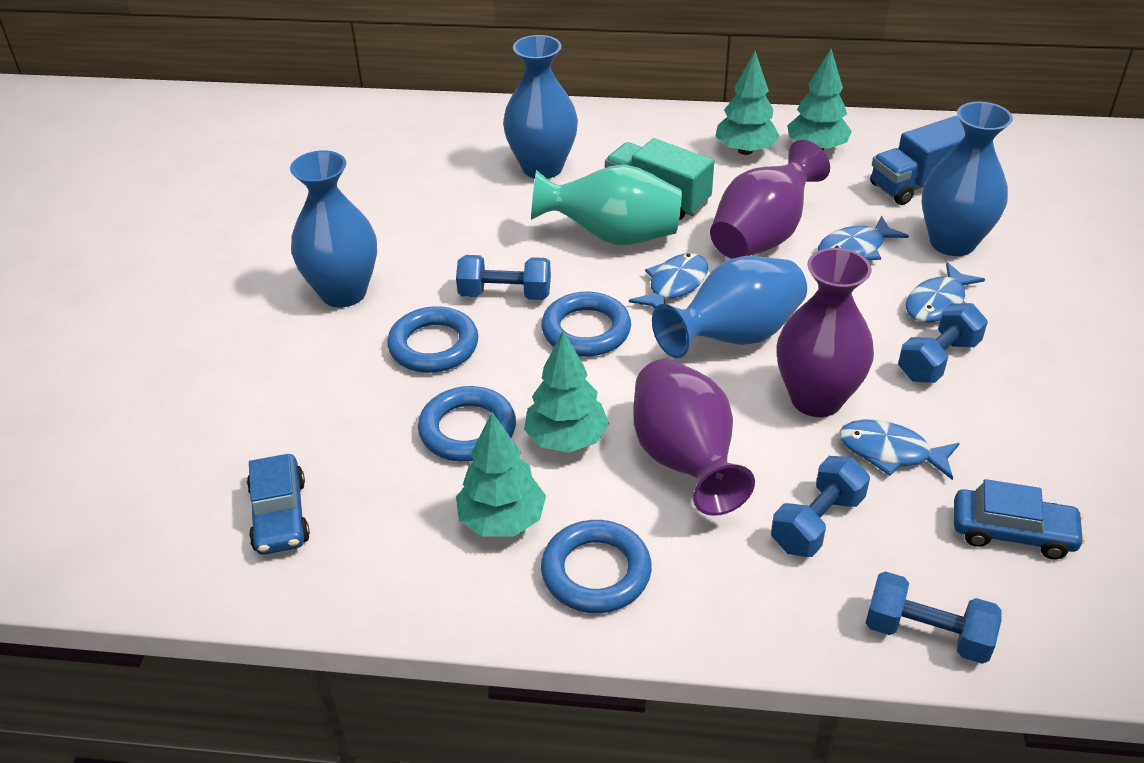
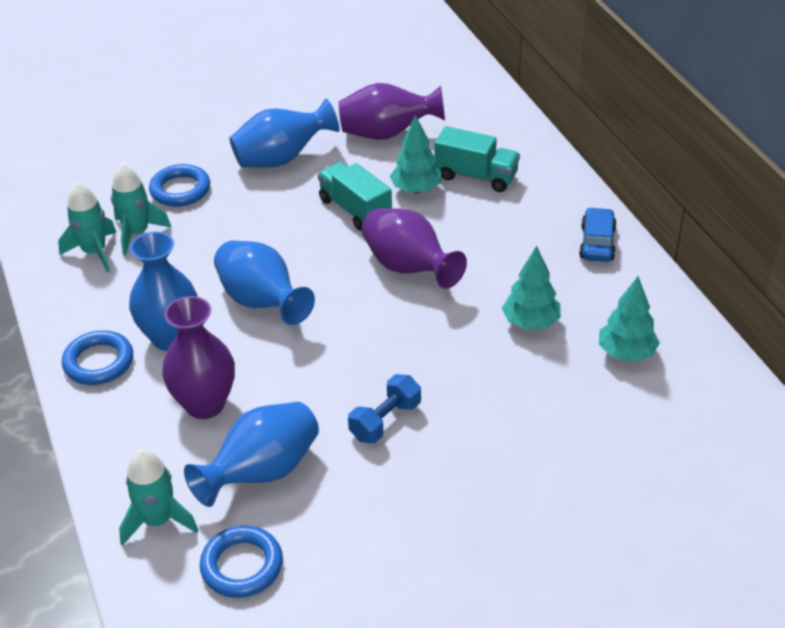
blue car: [247,454,310,555] [954,479,1086,559] = 2 -> [579,207,617,262] = 1
blue dumbbell: [456,255,551,300] [771,456,870,557] [865,571,1002,664] [898,303,988,383] = 4 -> [348,374,421,443] = 1
blue fish: [629,253,708,309] [818,216,909,260] [839,420,960,480] [906,262,985,322] = 4 -> none = 0
blue ring: [387,306,478,373] [418,386,516,462] [541,292,631,357] [541,520,652,613] = 4 -> [62,330,133,385] [149,164,210,207] [200,526,283,598] = 3
blue truck: [870,116,965,205] = 1 -> none = 0
turquoise rocket: none = 0 -> [58,182,117,272] [111,163,172,256] [119,449,198,546] = 3
turquoise tree: [456,412,546,537] [524,331,609,453] [715,51,780,155] [787,49,852,151] = 4 -> [390,115,442,194] [502,246,560,330] [599,276,660,362] = 3
turquoise truck: [605,138,714,220] = 1 -> [318,162,392,231] [434,126,520,192] = 2
turquoise vase: [531,164,682,245] = 1 -> none = 0

